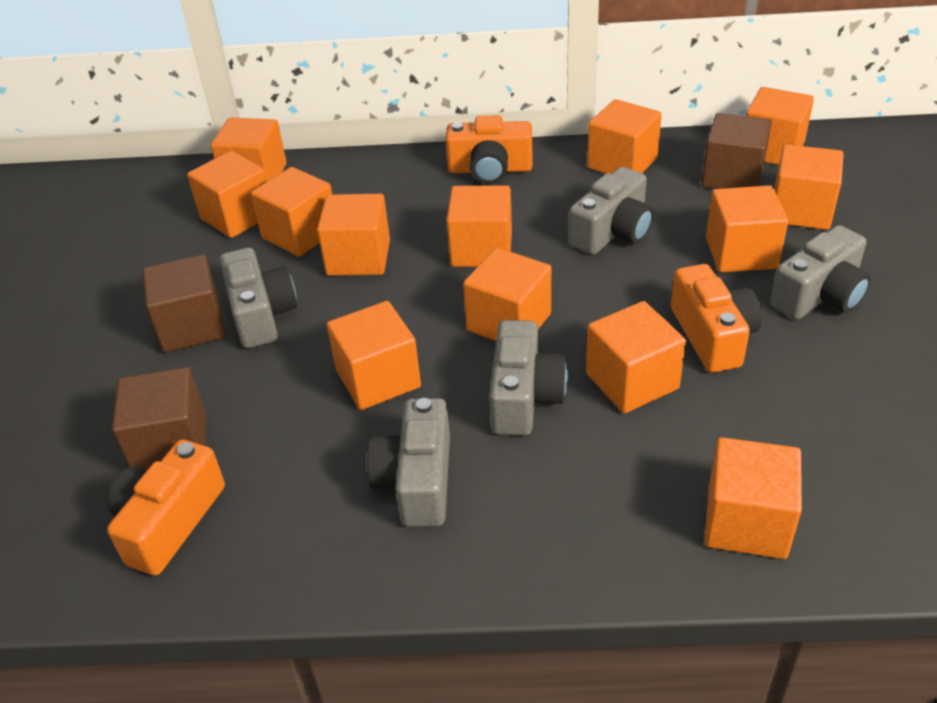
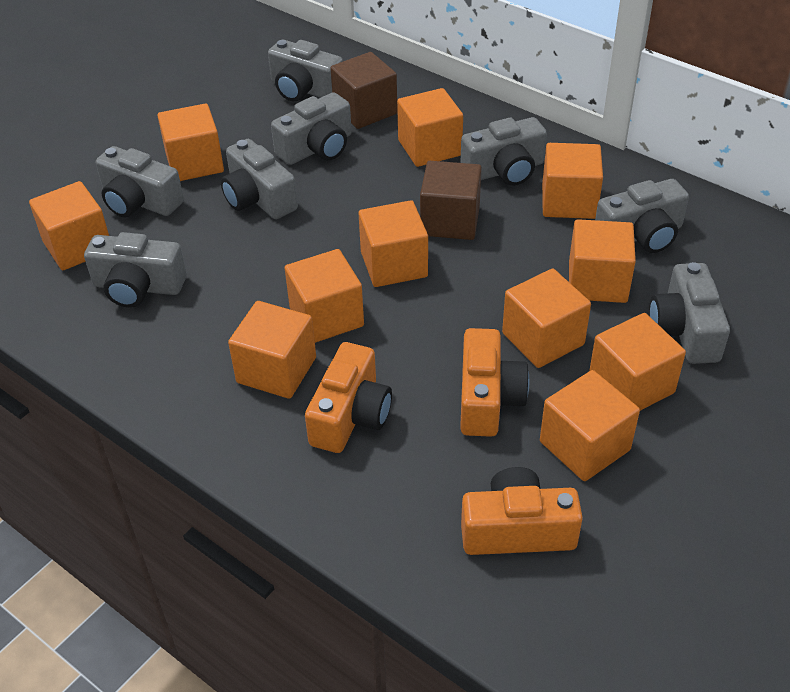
brown cube: [112,367,206,470] [142,255,226,352] [701,113,772,189] = 3 -> [330,52,397,129] [420,161,482,240] = 2
grey camera: [220,248,297,348] [367,398,450,527] [489,320,568,436] [569,167,653,255] [770,225,871,320] = 5 -> [84,232,187,308] [96,146,184,217] [221,139,298,219] [268,40,343,102] [271,92,352,165] [460,117,547,186] [595,179,689,253] [649,262,730,364] = 8
orange cube: [187,151,267,238] [211,117,287,181] [251,167,332,257] [317,194,390,276] [327,301,421,410] [447,185,512,267] [463,248,551,341] [586,301,686,413] [587,99,662,174] [705,437,802,559] [706,185,788,273] [746,87,814,165] [774,144,844,230] = 13 -> [29,181,109,270] [158,104,224,181] [228,301,316,399] [285,249,364,343] [358,200,428,287] [397,88,463,167] [502,268,591,368] [540,370,640,481] [542,143,603,219] [569,219,636,303] [589,313,686,411] = 11

